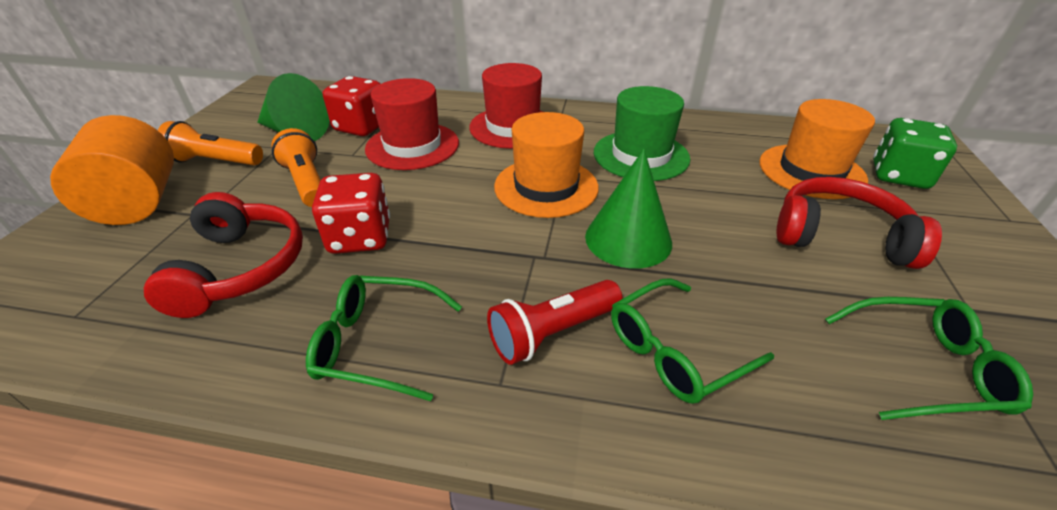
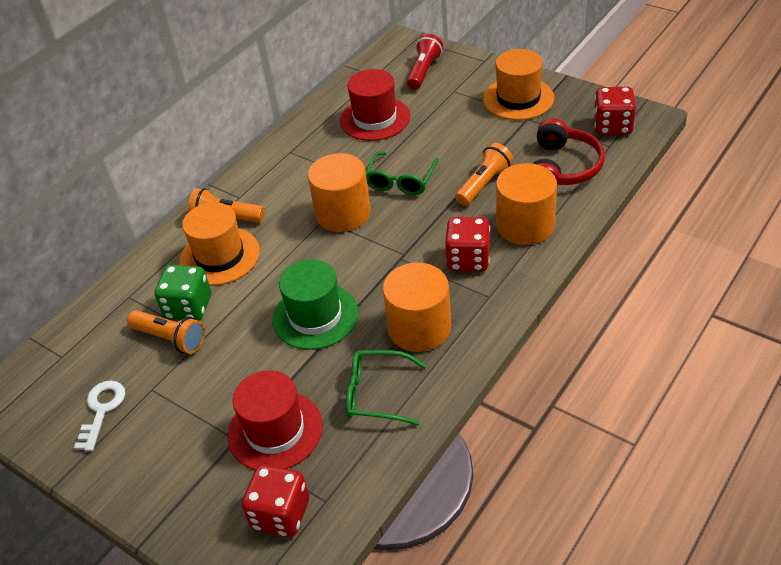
green cone: [258,73,330,141] [585,149,672,268] = 2 -> none = 0
green glasses: [306,275,462,401] [611,278,774,404] [825,297,1033,420] = 3 -> [346,350,427,426] [366,152,439,195] = 2
orange cylinder: [50,115,174,225] = 1 -> [308,153,371,232] [382,263,451,352] [496,163,557,245] = 3
orange flashlight: [158,121,263,165] [271,128,321,207] = 2 -> [127,310,205,354] [188,188,264,223] [455,143,513,206] = 3
red dice: [312,173,390,254] [323,76,381,136] = 2 -> [242,465,309,537] [445,217,490,272] [593,87,636,135] = 3
red headphones: [144,192,303,318] [776,177,942,269] = 2 -> [533,118,605,186] = 1
white key: none = 0 -> [74,381,125,451] = 1

